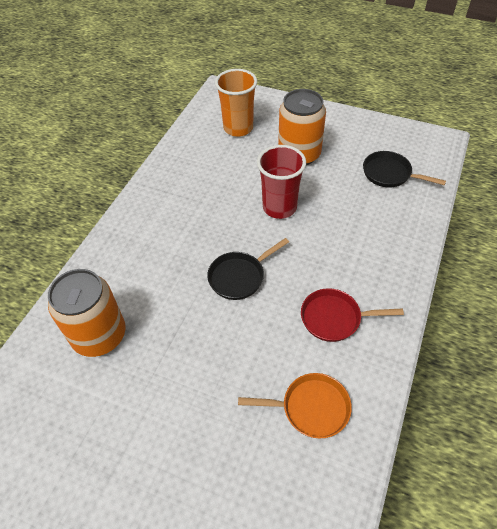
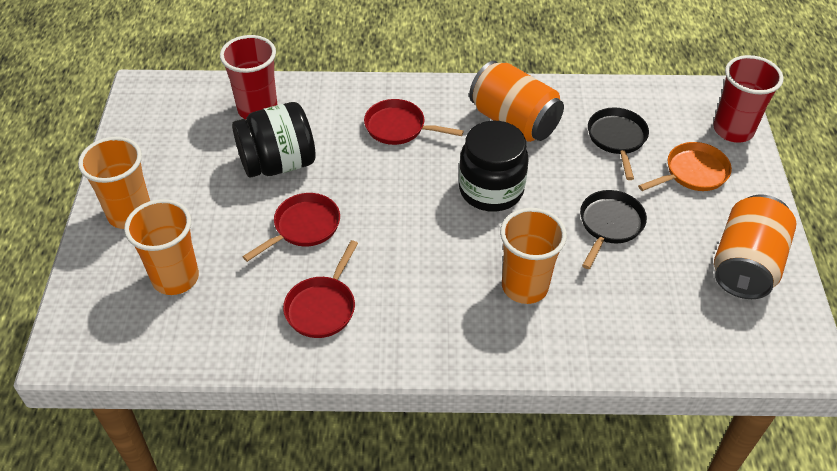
black jar: none = 0 -> [232,102,316,177] [459,121,529,212] = 2
orange cup: [215,69,257,137] = 1 -> [78,137,150,229] [124,199,199,295] [500,208,567,304] = 3
red cup: [257,145,306,219] = 1 -> [220,35,277,119] [713,55,783,143] = 2
red pan: [301,288,404,342] = 1 -> [242,193,340,262] [283,240,358,338] [364,99,464,145] = 3

